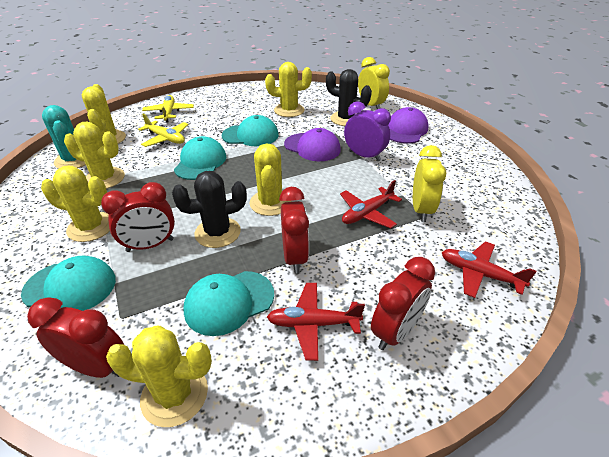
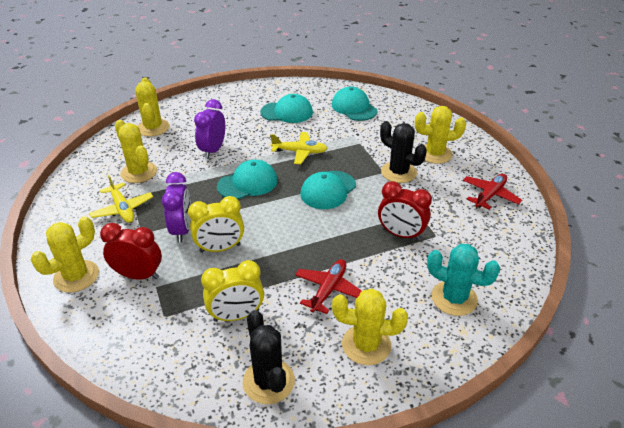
purple cap: [284,128,341,161] [388,107,429,144] = 2 -> none = 0
purple clock: [344,101,391,161] = 1 -> [162,172,191,242] [194,99,225,159] = 2
red clock: [27,297,124,378] [101,182,175,252] [279,187,309,274] [371,257,435,350] = 4 -> [100,223,162,280] [378,181,432,240] = 2
red plane: [267,283,365,361] [340,180,402,229] [442,241,536,298] = 3 -> [295,259,362,314] [463,174,522,210] = 2
yellow cactus: [41,166,110,242] [64,122,125,189] [82,84,126,144] [106,325,212,427] [250,143,292,216] [265,62,312,117] = 6 -> [31,216,99,293] [115,120,157,183] [135,77,170,137] [332,289,408,365] [415,106,466,164] = 5

